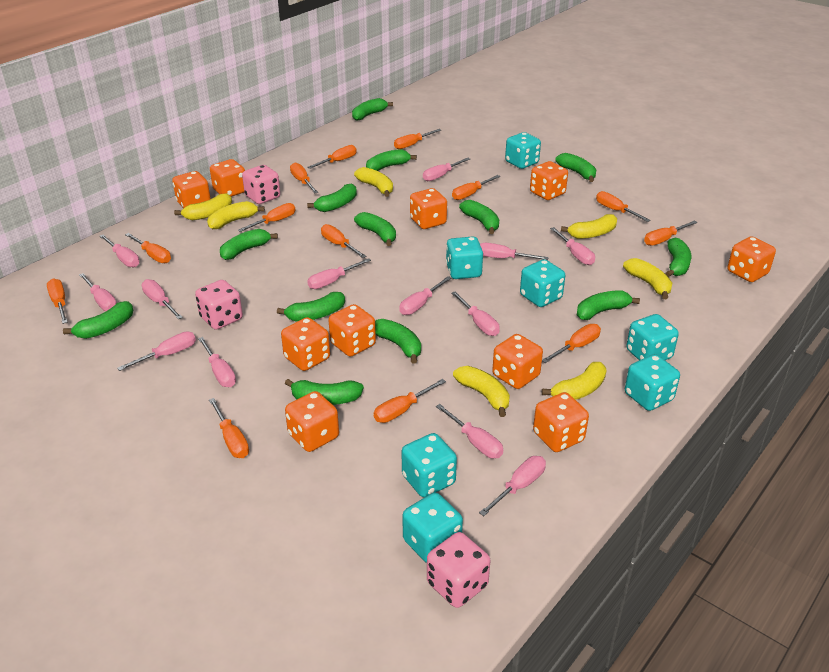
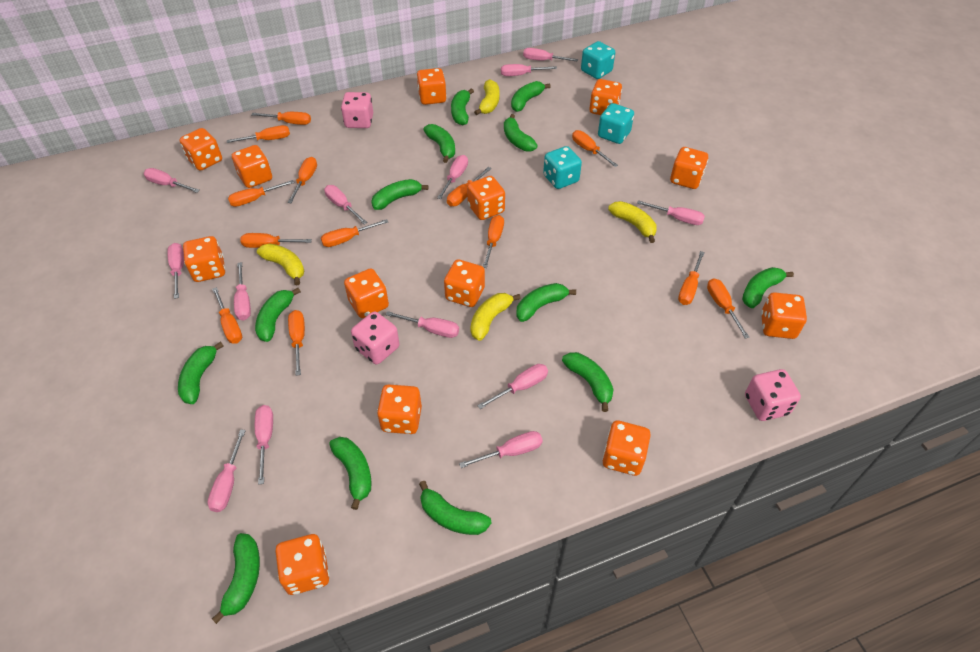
orange dice: [172,171,211,208] [210,159,245,197] [281,317,330,371] [285,391,339,452] [329,304,376,357] [410,188,447,229] [492,334,543,389] [530,161,568,200] [533,392,589,452] [728,236,776,282] = 10 -> [180,128,222,171] [183,236,225,282] [232,145,272,188] [275,534,330,595] [344,269,389,318] [377,384,422,434] [417,68,447,105] [444,259,485,307] [467,176,505,220] [589,79,622,115] [602,421,651,476] [670,147,708,189] [761,292,807,339] = 13
turquoise dice: [402,433,457,497] [402,493,463,563] [446,236,483,279] [505,132,541,169] [520,259,566,307] [625,354,680,411] [626,314,679,360] = 7 -> [543,146,582,189] [581,41,615,79] [598,103,634,144] = 3
yellow banana: [174,193,232,220] [207,201,265,229] [354,167,393,197] [453,366,510,417] [542,362,607,400] [561,214,617,239] [623,258,672,299] = 7 -> [257,243,304,285] [470,293,521,341] [474,79,500,115] [608,201,657,243] = 4

